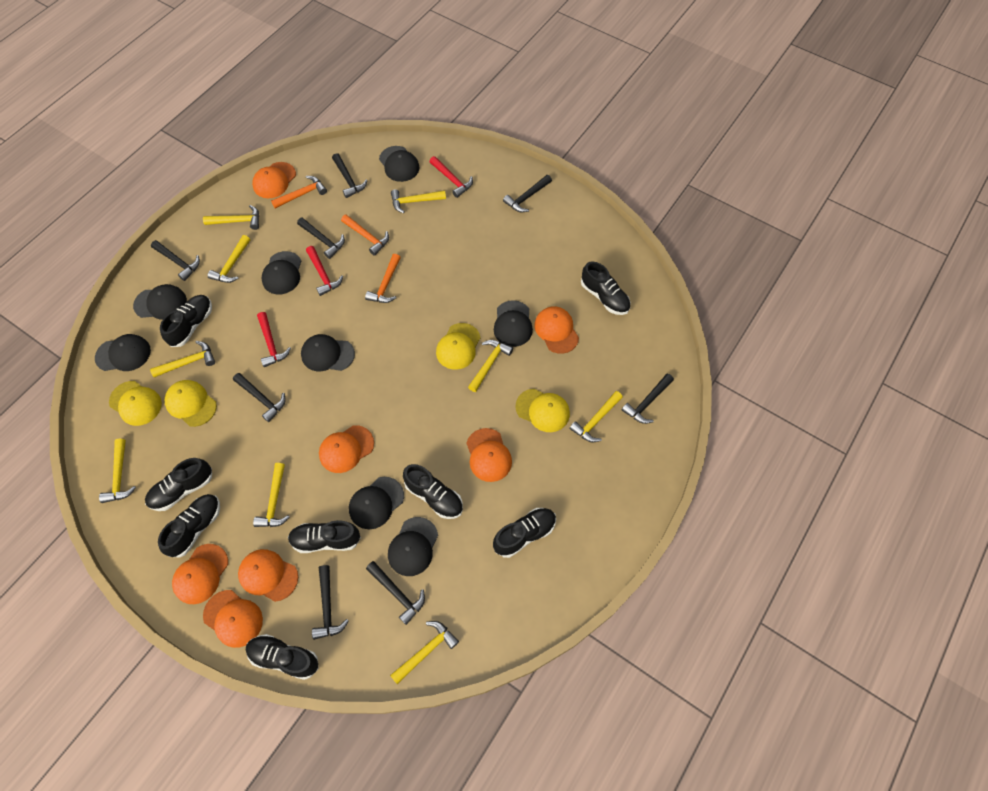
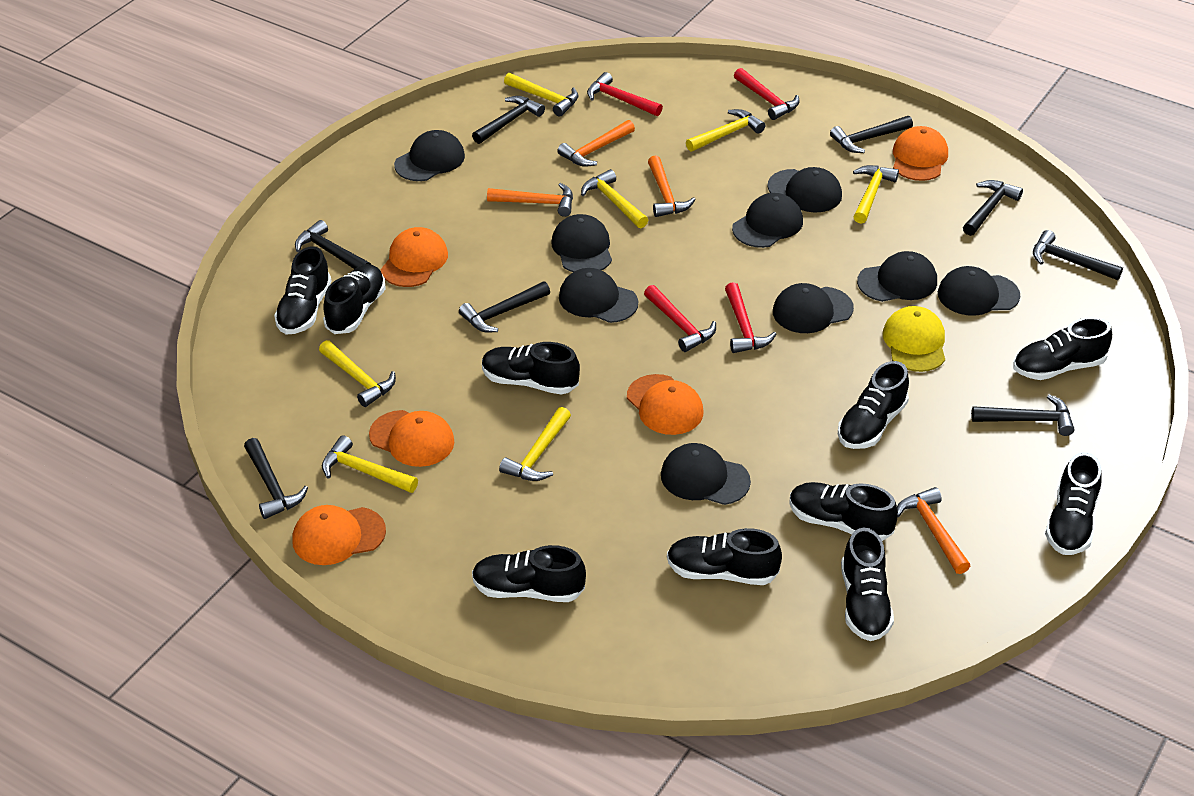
black cap: [95,334,151,371] [133,284,187,320] [261,251,301,295] [301,334,355,371] [349,477,404,529] [379,146,420,182] [388,517,438,576] [494,300,533,347] = 8 -> [394,130,465,181] [551,214,612,272] [559,268,638,323] [661,443,751,505] [732,193,803,248] [767,167,842,212] [773,283,854,333] [857,251,937,302] [938,266,1020,316] = 9
black shoe: [145,458,212,511] [158,494,220,557] [160,295,212,347] [246,634,319,680] [288,520,361,553] [403,464,463,519] [493,508,556,558] [581,262,631,315] = 8 -> [274,246,331,335] [323,264,386,334] [472,545,586,602] [482,342,580,394] [667,528,782,585] [789,482,898,541] [838,361,909,449] [841,528,894,641] [1013,317,1112,380] [1045,452,1102,555] = 10
orange cap: [172,544,228,604] [203,590,263,648] [238,549,298,602] [252,162,296,198] [319,425,374,473] [466,428,512,482] [534,306,579,354] = 7 -> [292,505,386,565] [369,410,454,467] [381,227,448,287] [627,374,703,435] [893,126,948,181] = 5
orange hammer: [271,176,327,209] [341,214,389,256] [365,254,401,303] = 3 -> [487,183,573,217] [557,120,635,167] [648,155,696,217] [897,487,970,574] = 4
red hammer: [257,312,291,367] [306,246,343,296] [430,156,473,198] = 3 -> [587,72,663,116] [644,285,716,352] [725,282,776,353] [734,68,799,120] = 4
yellow cap: [109,381,162,426] [165,380,217,427] [436,323,481,370] [516,389,570,432] = 4 -> [883,306,945,372] = 1
yellow hammer: [99,439,136,503] [150,341,215,378] [203,205,259,230] [208,235,250,283] [253,463,290,527] [390,621,459,684] [391,189,446,213] [468,340,513,392] [569,391,623,442] = 9 -> [319,340,396,407] [322,435,418,493] [499,407,571,481] [504,73,579,116] [581,169,648,228] [686,109,765,152] [853,165,899,224] = 7

